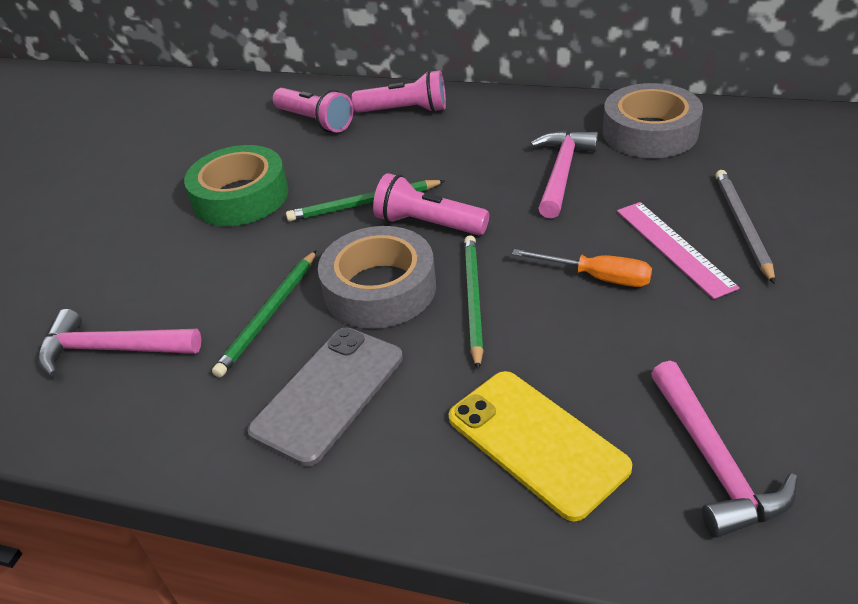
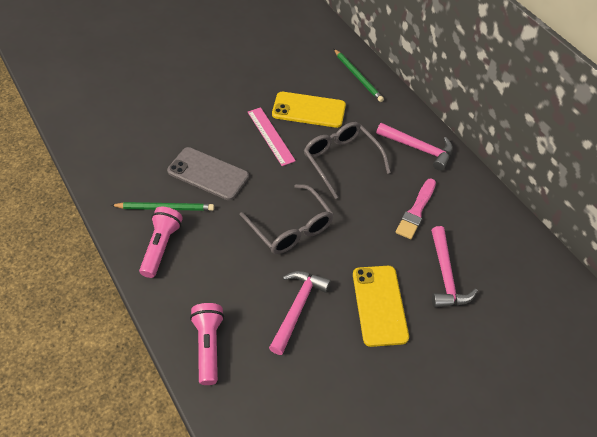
green pencil: [212,250,317,378] [286,180,445,221] [464,235,484,370] = 3 -> [111,202,214,211] [334,49,384,102] = 2
green tape: [184,145,289,226] = 1 -> none = 0
grey glasses: none = 0 -> [240,184,334,254] [304,122,391,199] = 2
grey pencil: [716,170,775,284] = 1 -> none = 0
grey tape: [318,226,436,329] [603,83,703,158] = 2 -> none = 0
orange screwdriver: [512,249,652,287] = 1 -> none = 0
pink brush: none = 0 -> [396,178,436,239] = 1
pink flashlight: [273,88,353,133] [352,70,446,113] [373,173,489,235] = 3 -> [139,207,183,278] [190,303,224,385] = 2
yellow phone: [449,371,632,522] = 1 -> [272,92,346,128] [353,266,409,347] = 2

